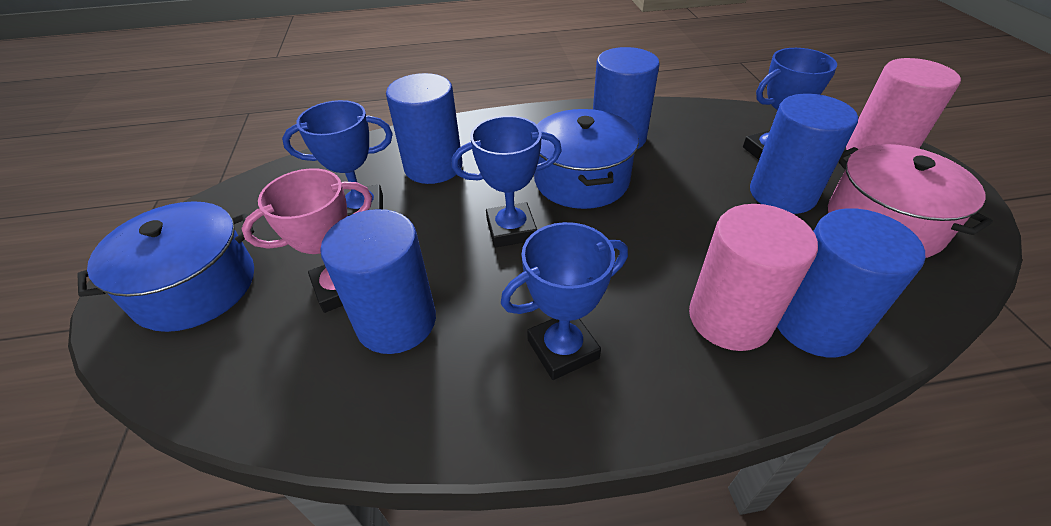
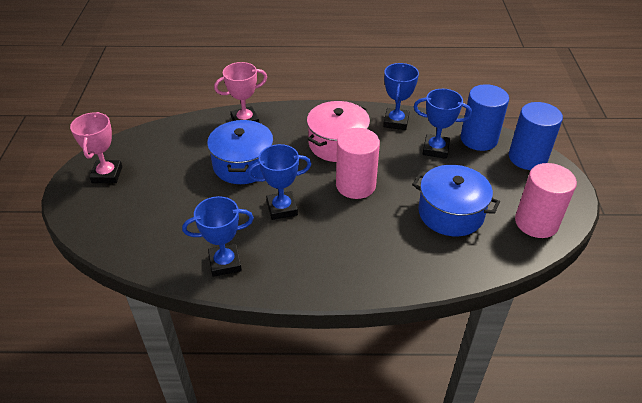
blue cylinder: [320,209,436,354] [386,73,463,184] [593,47,660,149] [750,94,858,214] [777,208,925,357] = 5 -> [460,84,509,151] [509,102,563,170] = 2
pink trophy: [242,168,372,313] = 1 -> [70,112,122,183] [214,62,267,123] = 2

